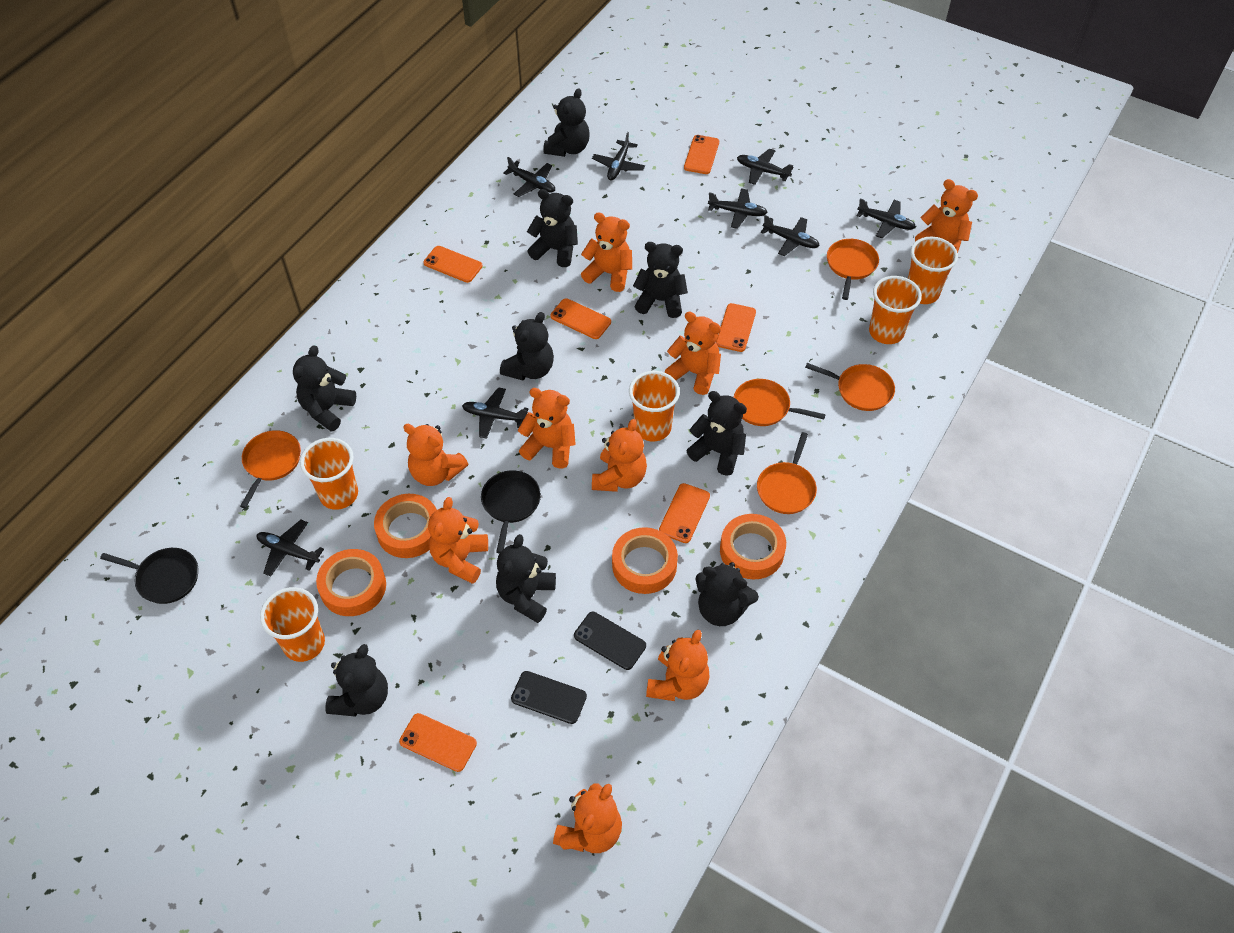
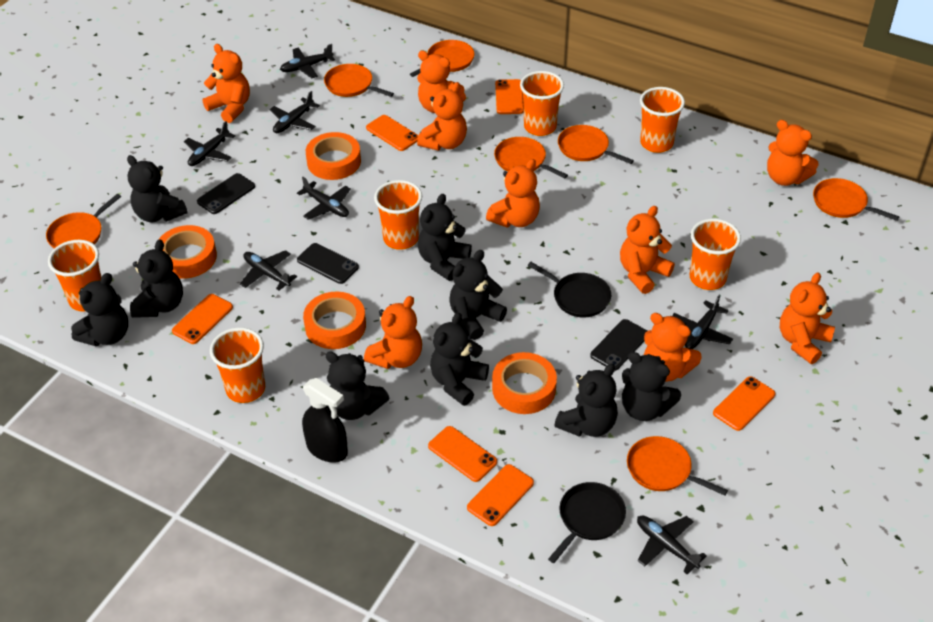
black phone: [511,671,587,724] [574,612,646,670] = 2 -> [197,173,255,214] [297,243,359,284] [590,319,647,371] = 3
black plane: [257,520,324,577] [462,387,529,439] [503,157,555,197] [592,132,645,180] [708,188,768,229] [737,149,793,185] [761,215,820,256] [856,198,916,238] = 8 -> [184,121,235,166] [240,250,297,291] [269,91,320,133] [280,44,335,78] [297,177,351,220] [637,515,707,574] [672,294,733,349] = 7
black spray bottle: none = 0 -> [302,378,348,463] = 1
orange cup: [260,587,325,662] [300,438,358,510] [629,371,680,441] [869,276,922,344] [908,237,958,304] = 5 -> [48,240,101,311] [210,327,265,403] [374,180,422,250] [520,71,564,136] [640,87,685,153] [690,219,741,290] = 6
orange pan: [240,430,301,508] [734,379,826,426] [757,432,817,514] [805,363,895,411] [827,239,879,300] = 5 -> [46,194,121,249] [324,64,394,97] [410,40,475,77] [494,137,568,179] [558,125,634,164] [627,436,728,496] [813,178,899,221] = 7

